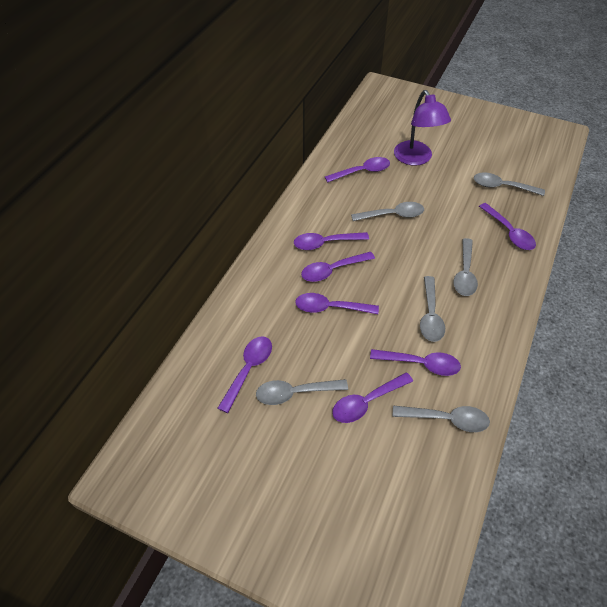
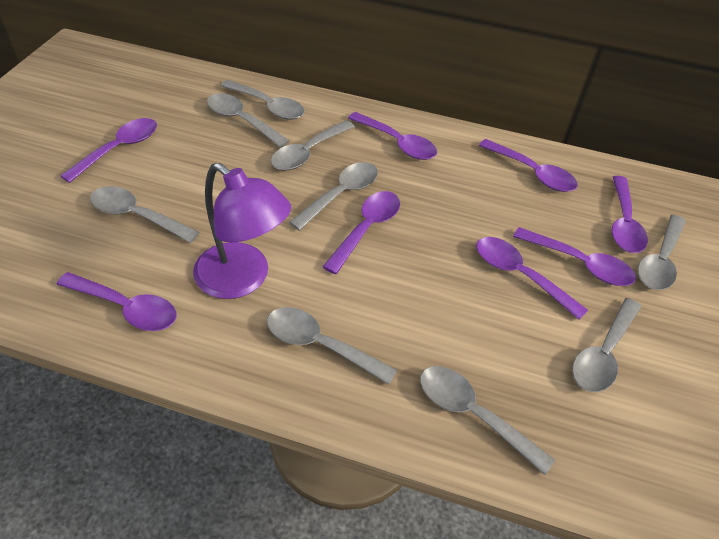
grey spoon: [256,379,348,405] [351,202,424,221] [392,406,490,432] [420,276,445,342] [453,238,478,296] [474,172,545,196] = 6 -> [90,186,200,243] [207,93,289,148] [221,80,305,120] [267,307,397,385] [271,120,355,171] [289,162,378,231] [420,366,555,475] [572,298,641,392] [638,215,686,290] = 9

